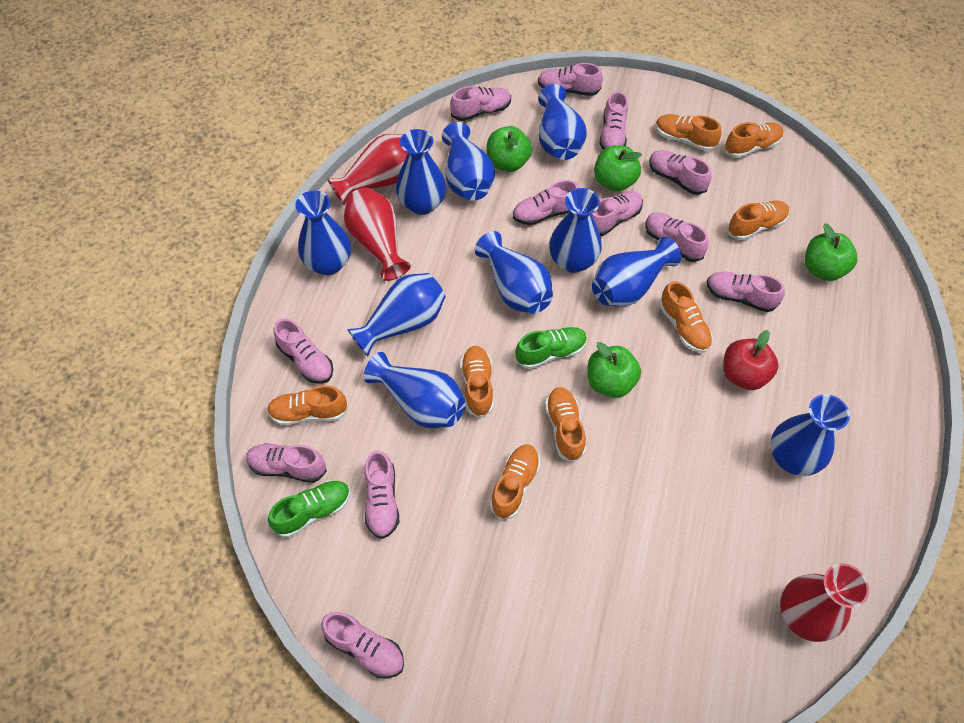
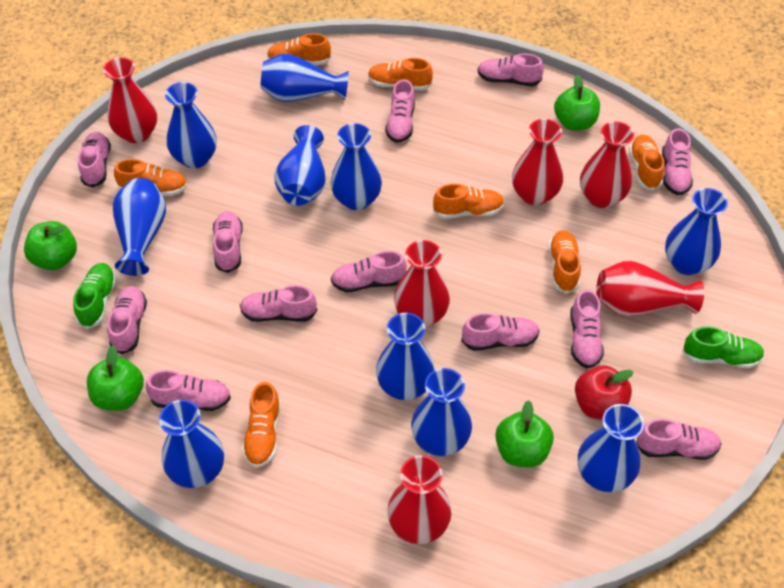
orange shoe: [267,385,348,425] [461,346,494,418] [490,444,540,520] [545,387,586,462] [655,114,722,151] [659,281,713,353] [724,122,784,158] [727,200,789,240] = 8 -> [114,159,187,196] [242,381,281,468] [267,33,331,65] [368,58,433,91] [433,183,504,219] [548,230,581,294] [629,135,665,191] = 7
red vase: [328,134,408,205] [344,187,411,281] [780,563,869,642] = 3 -> [103,57,157,143] [387,455,451,544] [394,240,450,327] [512,119,563,206] [580,121,634,208] [596,261,704,316] = 6

